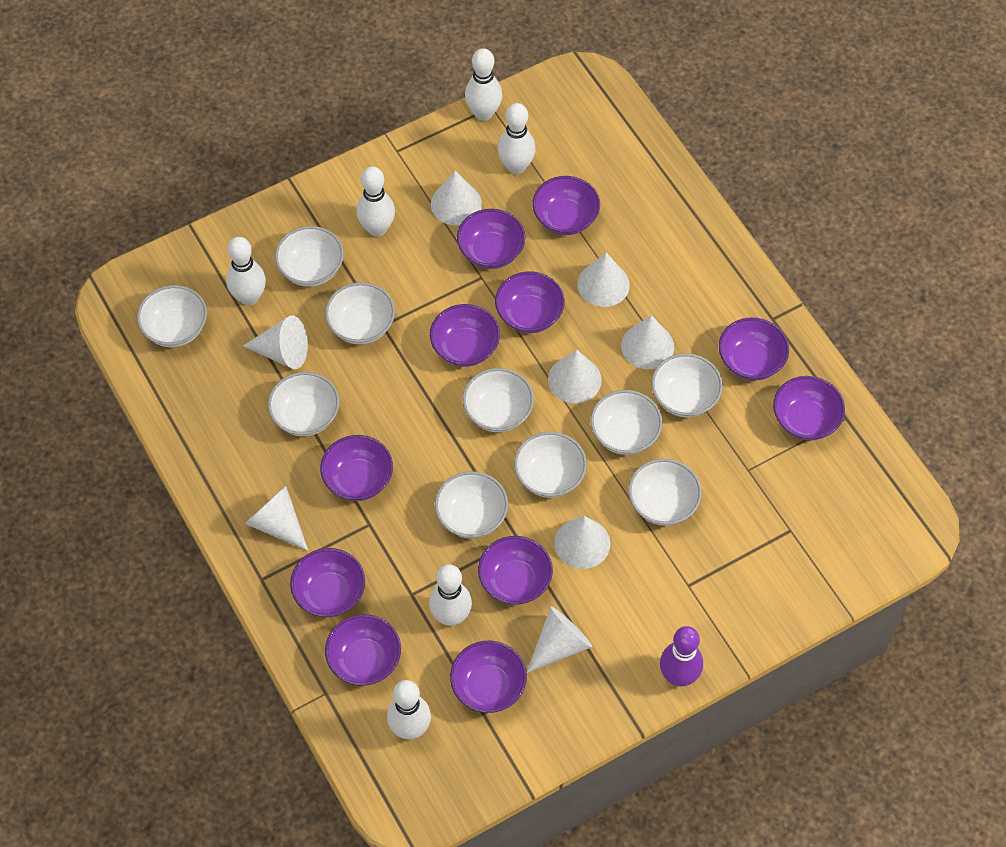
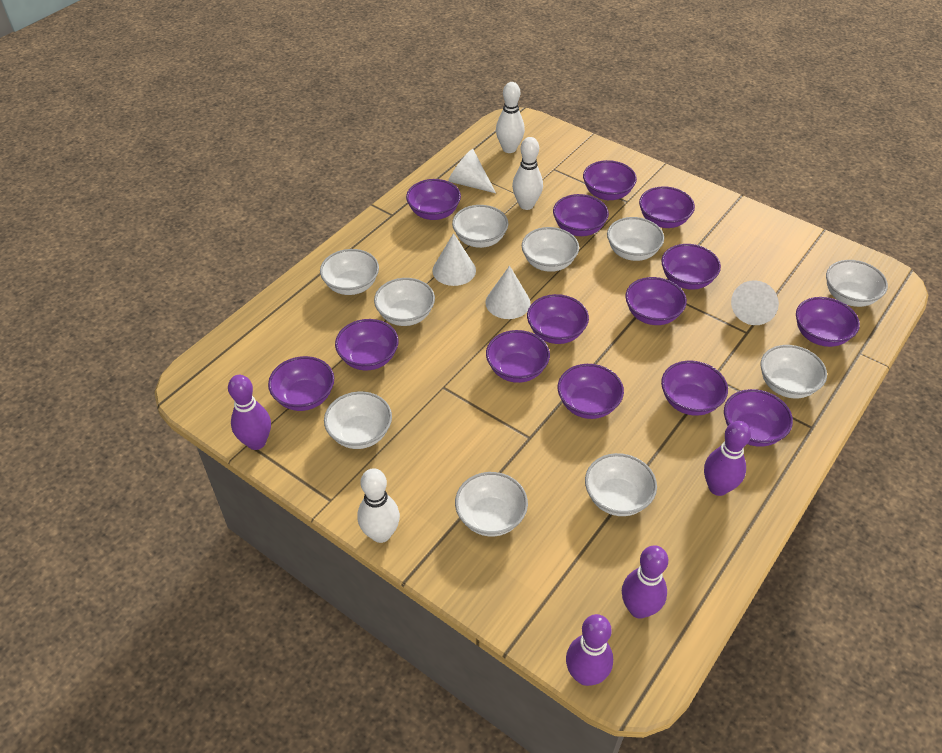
purple bowl: [290,548,365,617] [320,435,393,501] [325,614,401,686] [430,304,500,367] [450,641,527,713] [457,209,525,269] [478,536,553,605] [495,271,565,333] [532,176,600,235] [719,317,789,381] [773,376,845,441] = 11 -> [268,356,334,411] [335,319,399,371] [406,179,461,220] [486,330,550,383] [527,294,589,344] [553,194,609,236] [558,364,624,419] [583,160,637,200] [625,277,687,325] [639,187,695,228] [661,244,721,290] [661,361,728,416] [724,389,793,447] [796,297,860,347] = 14
purple bowling pin: [660,626,703,687] = 1 -> [228,375,271,450] [566,614,613,686] [622,545,668,619] [704,421,751,496] = 4
white bowling pin: [226,237,266,306] [356,166,395,237] [387,680,431,739] [429,564,472,626] [465,48,502,121] [498,103,536,174] = 6 -> [358,468,400,543] [496,82,525,153] [512,137,543,210] = 3
white cone: [243,315,308,369] [245,486,308,551] [431,171,482,225] [527,606,592,673] [548,349,602,403] [554,516,610,569] [577,253,630,307] [621,315,674,369] = 8 -> [432,233,476,286] [448,149,496,193] [485,265,530,319] [731,280,779,325] = 4

